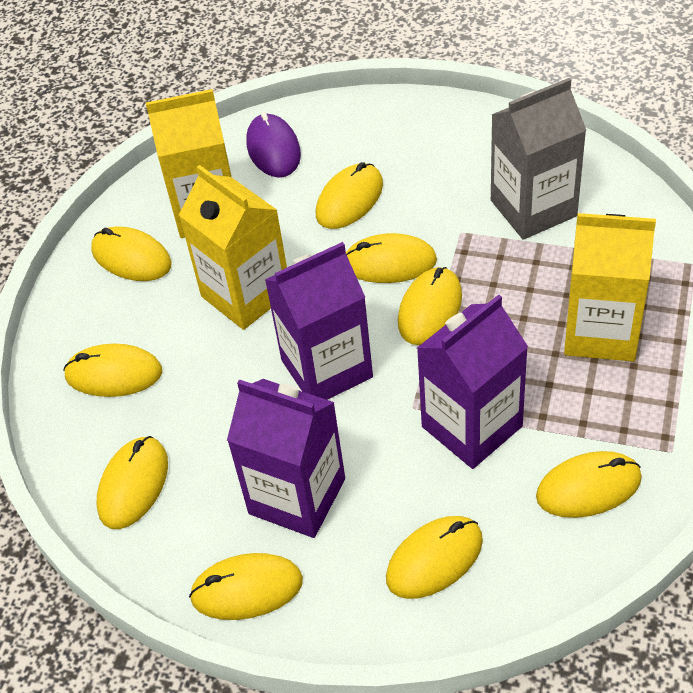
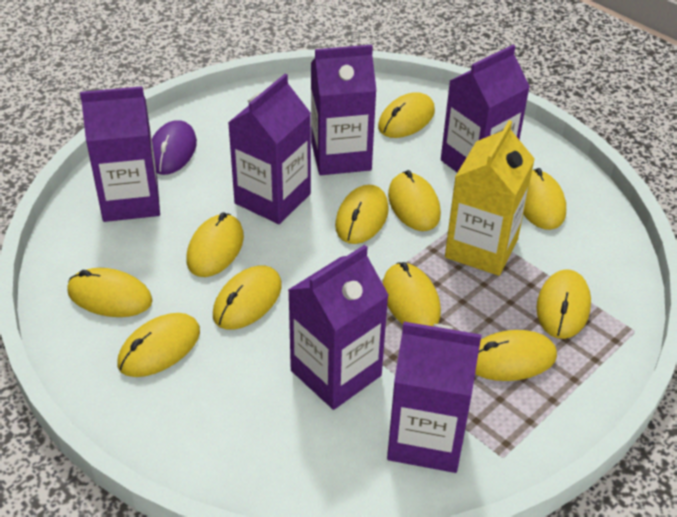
grey carton: [491,78,586,240] = 1 -> none = 0
purple carton: [227,379,345,538] [265,242,373,400] [417,295,528,469] = 3 -> [80,86,160,222] [228,74,311,224] [288,245,389,410] [311,45,377,175] [387,322,481,473] [441,45,530,173] = 6
yellow carton: [146,89,232,238] [179,165,287,330] [564,213,656,362] = 3 -> [445,120,535,276] = 1
yellow mouse: [63,344,162,397] [91,226,171,281] [97,436,168,529] [189,553,303,620] [316,162,383,229] [346,233,437,283] [386,516,483,599] [398,267,462,345] [536,451,642,518] = 9 -> [67,268,153,317] [118,313,200,377] [186,212,244,277] [213,265,282,330] [335,185,389,244] [378,92,435,138] [383,262,441,326] [388,170,441,231] [475,330,557,381] [523,168,566,230] [536,269,591,339] = 11

